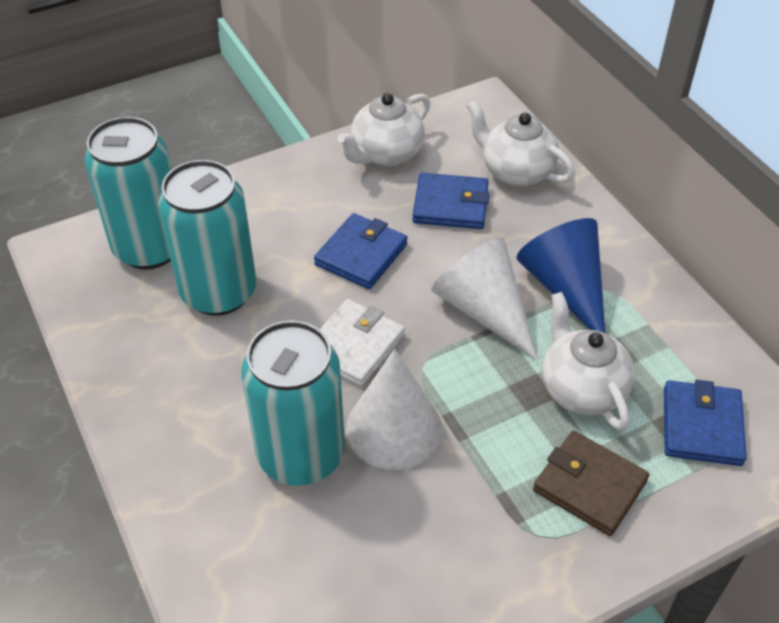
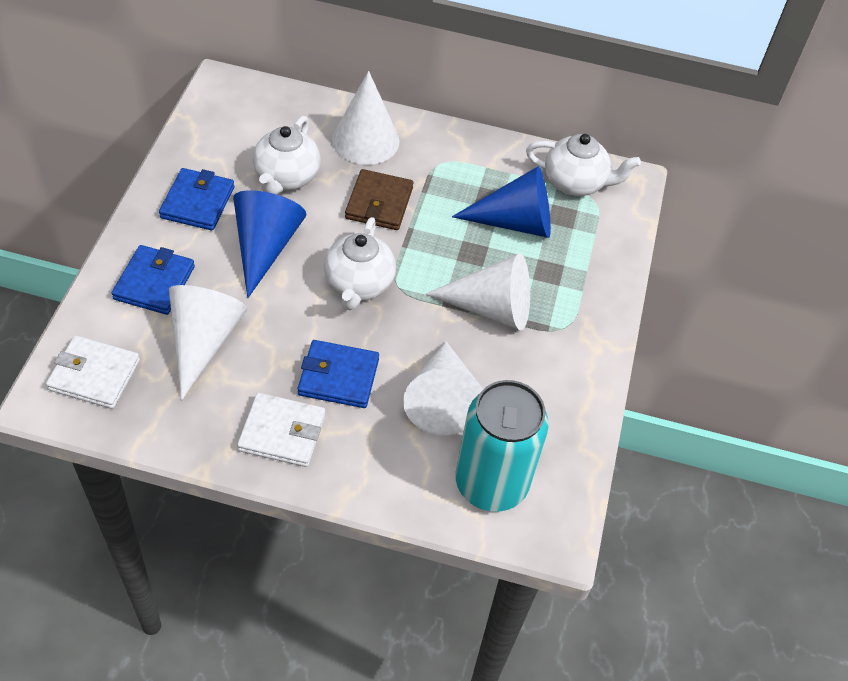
blue cone: [516,218,605,333] = 1 -> [233,190,307,298] [452,166,551,238] = 2
turquoise can: [85,117,172,269] [158,160,256,316] [241,320,345,486] = 3 -> [456,380,549,512] = 1
white cone: [346,349,442,470] [431,237,538,361] = 2 -> [169,285,247,400] [332,71,399,165] [403,341,483,435] [425,253,530,330] = 4
white wallet: [320,299,405,387] = 1 -> [46,335,140,409] [237,393,325,467] = 2

